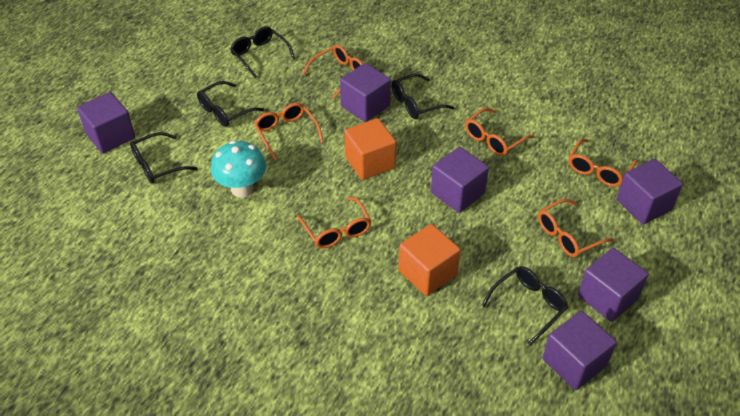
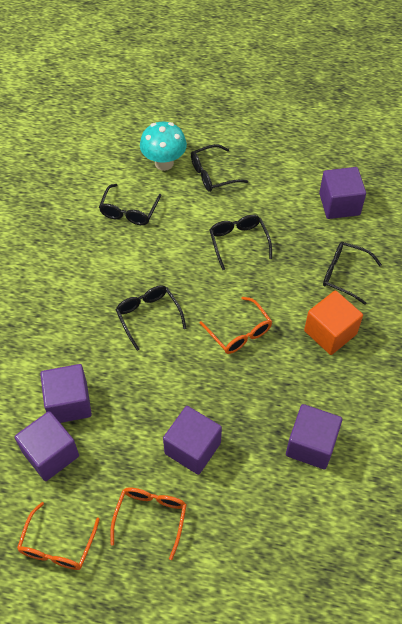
orange cube: [344,118,396,180] [399,224,461,296] = 2 -> [304,290,363,355] = 1
orange glasses: [254,103,323,160] [297,197,372,248] [303,45,363,98] [465,108,534,156] [538,199,614,257] [569,138,637,187] = 6 -> [17,502,100,570] [110,487,187,560] [200,297,272,354] = 3
purple cube: [77,92,135,153] [340,63,391,122] [431,147,489,213] [543,311,617,390] [578,248,649,322] [617,159,683,225] = 6 -> [15,411,79,481] [40,364,92,423] [163,406,222,475] [286,404,343,469] [319,167,366,219] = 5

